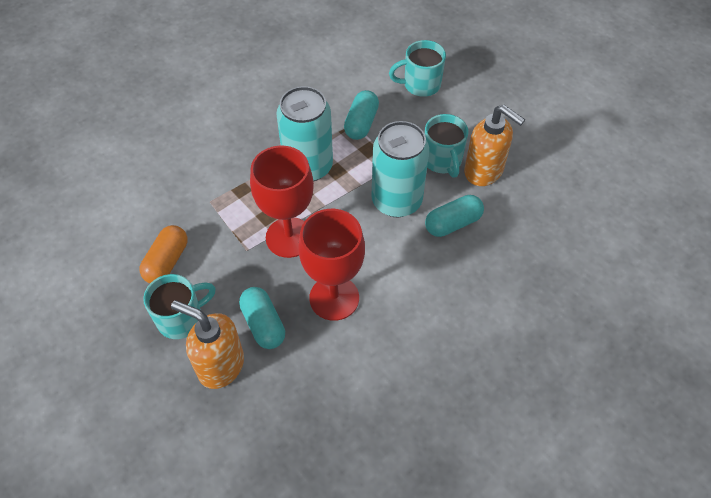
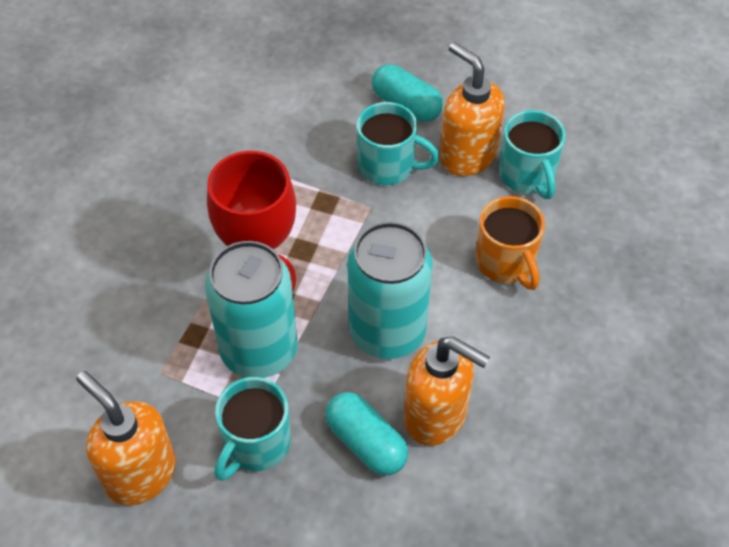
orange capsule: [139,225,188,283] = 1 -> none = 0
orange mug: none = 0 -> [476,196,545,290] = 1
orange soap dispenser: [171,300,244,389] [464,105,525,186] = 2 -> [76,371,176,505] [404,336,490,446] [440,42,505,176] = 3
red goblet: [250,146,314,258] [298,209,365,321] = 2 -> [207,151,296,292] = 1
turquoise capsule: [239,287,285,349] [344,90,379,140] [425,195,484,237] = 3 -> [325,392,408,475] [372,64,443,122] = 2

